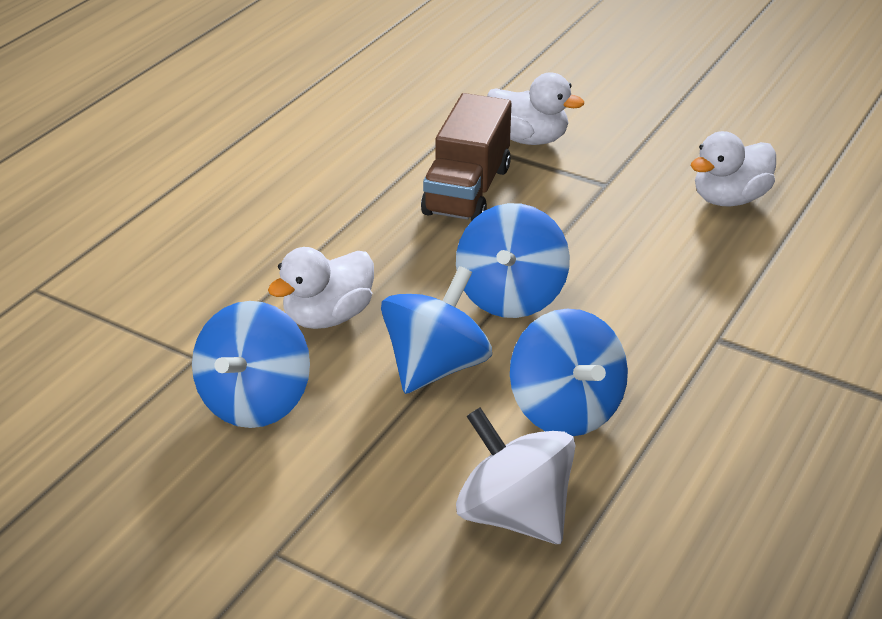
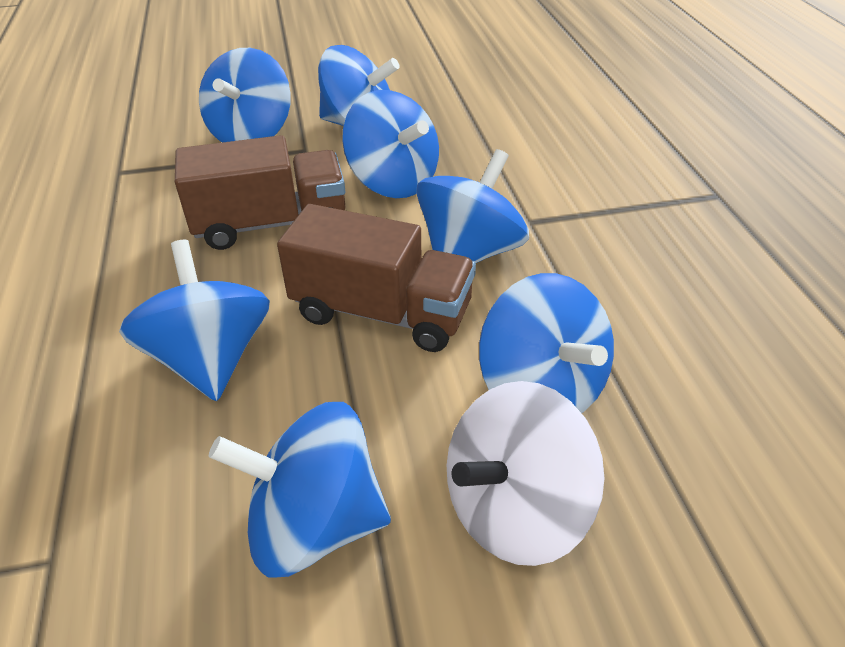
blue spinning top: [192,301,310,428] [381,266,492,394] [456,203,570,318] [510,308,628,436] = 4 -> [119,240,270,401] [199,48,291,142] [209,402,391,577] [318,45,400,126] [342,90,439,198] [416,149,529,263] [479,273,614,413] = 7
brown truck: [421,93,511,222] = 1 -> [175,135,346,250] [277,204,476,352] = 2
white duck: [268,247,374,329] [487,73,584,145] [690,131,776,206] = 3 -> none = 0

